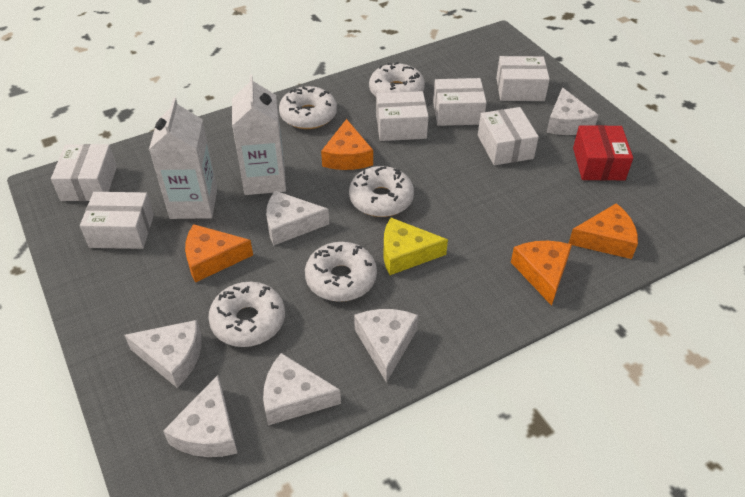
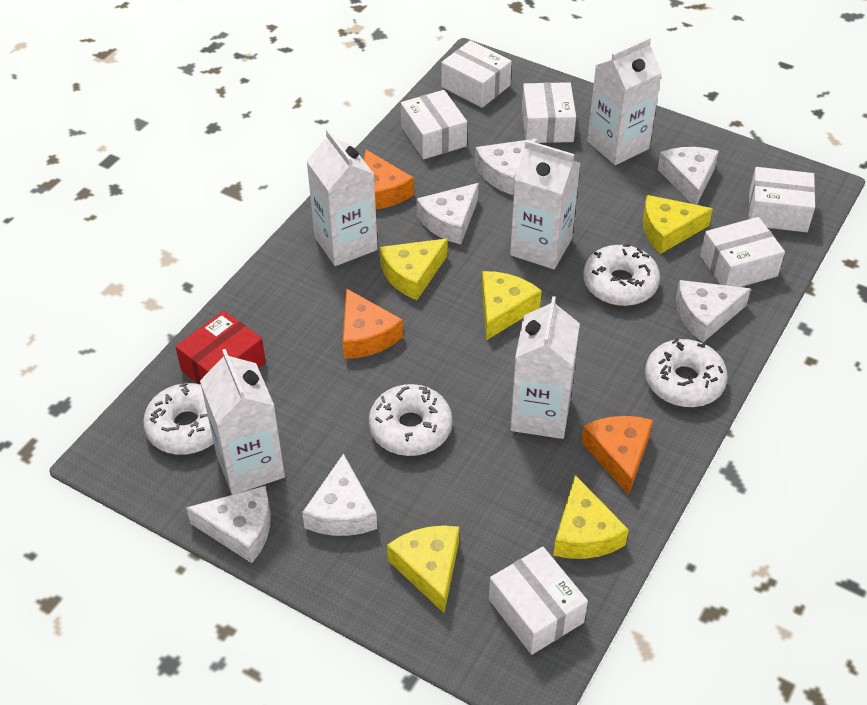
orange cheese: [185,224,253,283] [321,119,373,170] [511,241,572,306] [568,203,638,259] = 4 -> [343,288,403,359] [364,150,414,209] [581,416,653,495] = 3
white carton: [149,97,217,219] [232,75,286,195] = 2 -> [200,349,285,495] [307,129,378,266] [510,140,580,269] [510,296,580,439] [587,37,662,165] = 5
white donut: [208,282,285,347] [279,86,337,129] [305,242,377,302] [349,166,414,217] [369,62,425,96] = 5 -> [143,382,214,455] [369,384,452,456] [583,244,660,306] [645,338,728,407] = 4
yellow cheese: [383,218,448,275] = 1 -> [380,239,447,300] [387,525,459,613] [482,271,542,340] [553,475,629,559] [643,195,713,254] = 5

